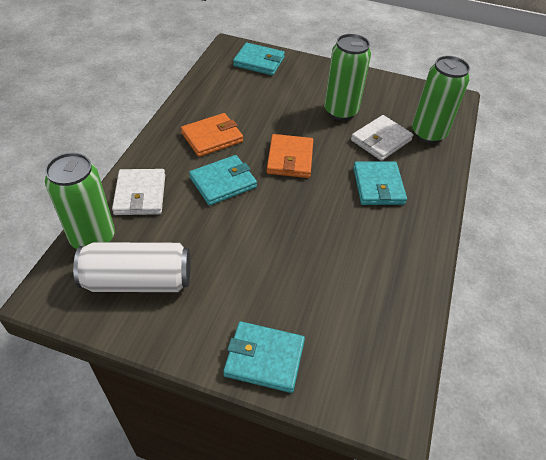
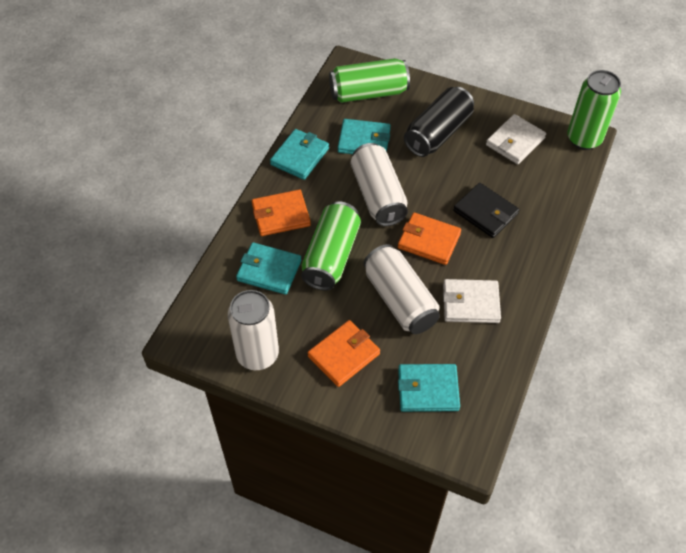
black can: none = 0 -> [404,87,474,157] = 1
black wallet: none = 0 -> [453,183,519,238] = 1
orange wallet: [181,113,243,157] [267,134,313,178] = 2 -> [252,190,311,236] [308,320,380,387] [398,213,461,265] = 3
white can: [73,242,190,292] = 1 -> [228,290,279,370] [351,143,408,226] [364,244,440,334] = 3

